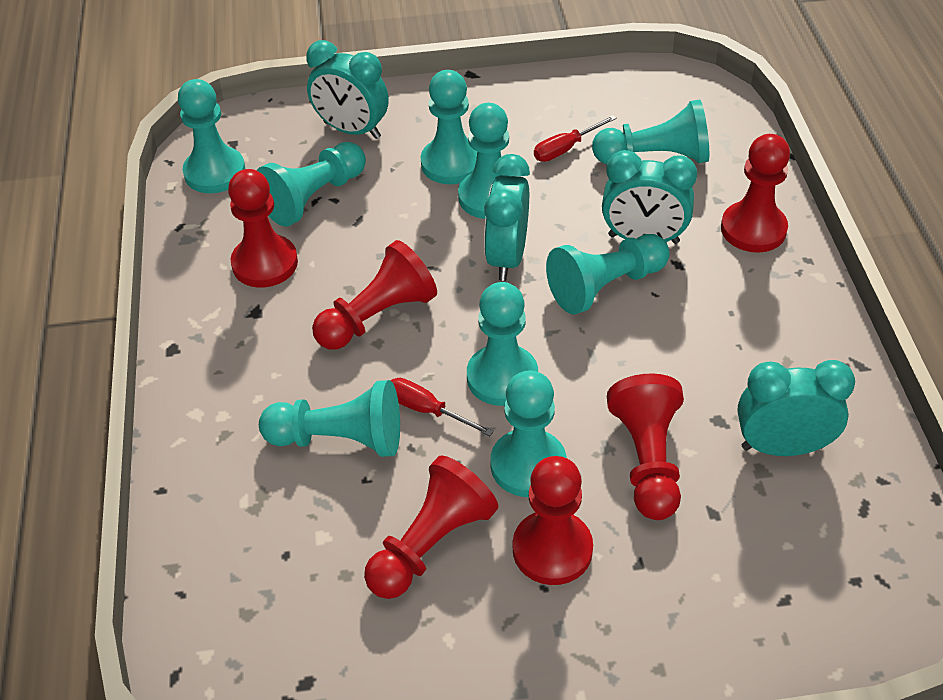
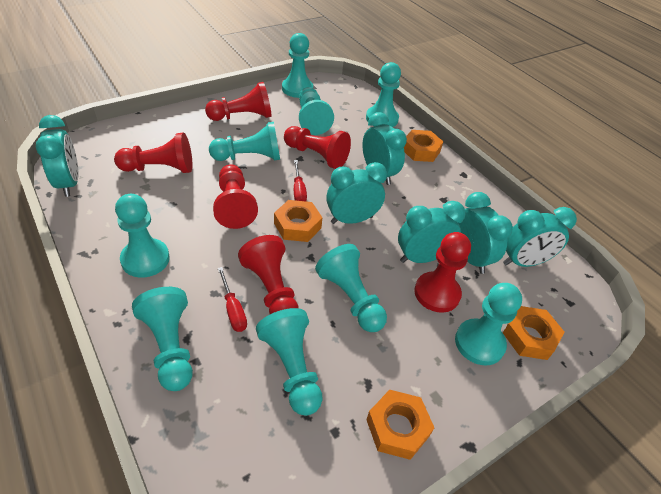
orange nut: none = 0 -> [274,200,323,242] [366,390,434,460] [404,130,443,162] [503,306,564,360] = 4
turquoise clock: [306,40,389,139] [484,154,530,281] [602,150,697,244] [737,360,855,456] = 4 -> [36,115,78,197] [326,162,387,224] [362,112,407,185] [398,201,466,263] [458,192,513,274] [503,207,577,267] = 6

